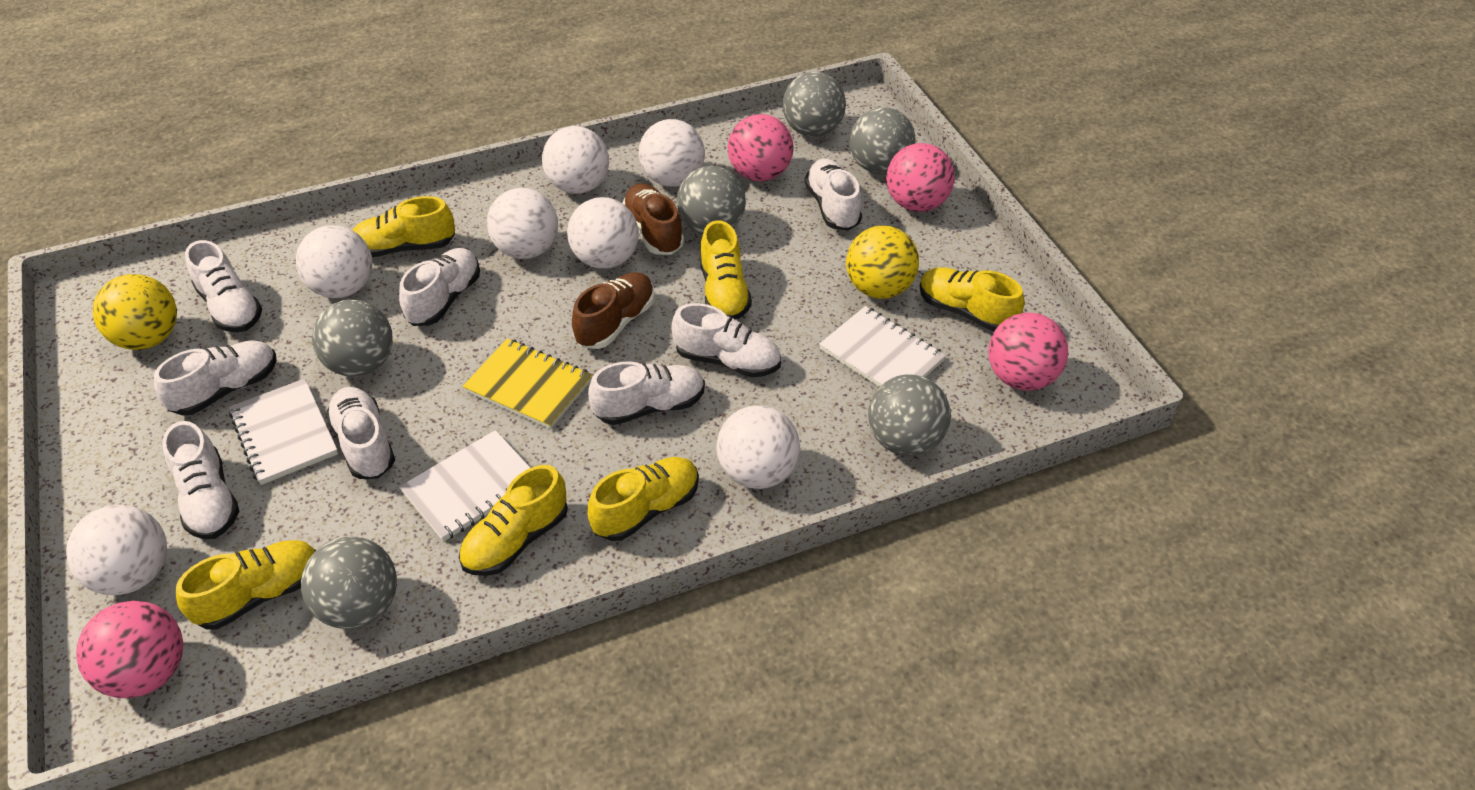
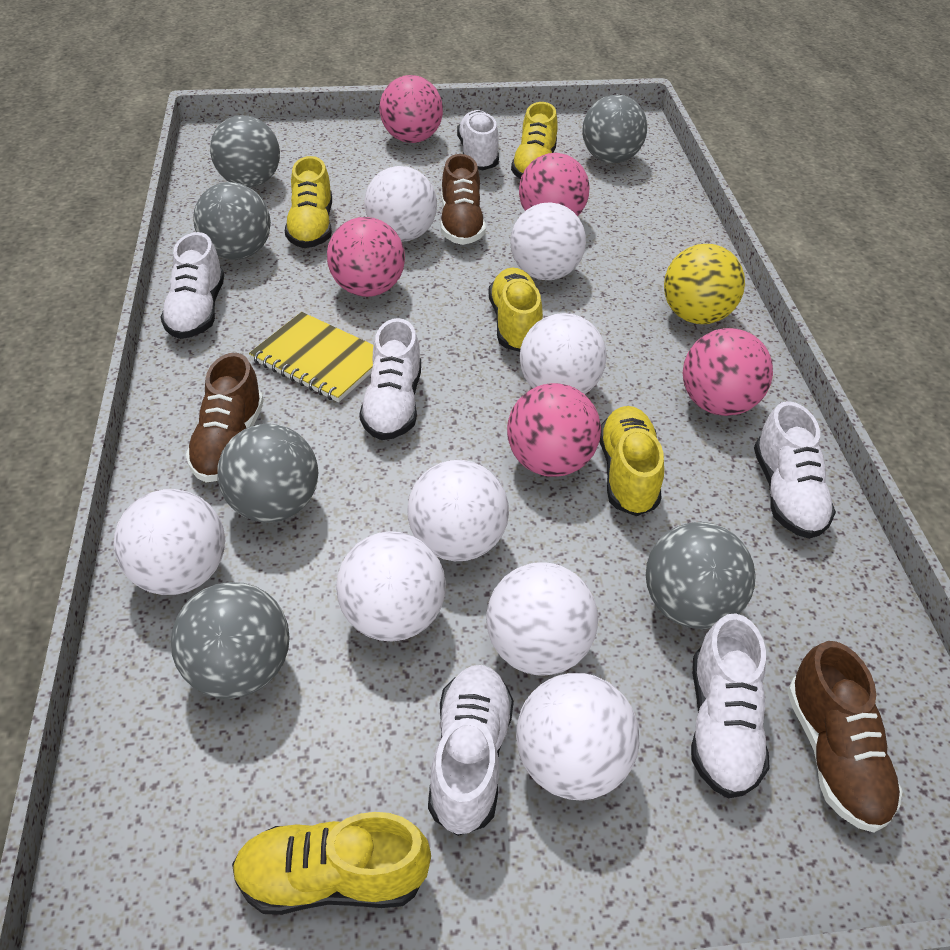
brown shoe: [572,272,655,349] [623,183,684,255] = 2 -> [186,353,264,482] [441,154,486,245] [787,641,903,833] = 3
pink ball: [76,601,183,698] [728,114,794,181] [886,143,955,212] [988,313,1068,391] = 4 -> [327,217,405,297] [380,75,443,143] [507,383,601,477] [519,153,590,216] [683,328,773,416] = 5
white ball: [66,505,167,595] [296,225,372,298] [487,188,558,259] [542,126,609,194] [567,197,638,269] [639,119,705,187] [716,405,800,489] = 7 -> [114,489,225,595] [336,531,446,641] [365,166,437,241] [408,460,509,561] [486,562,598,675] [510,202,586,280] [516,673,640,801] [520,313,607,394] = 8
white notebook: [229,378,338,485] [399,430,530,542] [819,306,946,387] = 3 -> none = 0
white shoe: [154,340,277,416] [162,421,239,539] [185,240,262,332] [326,387,395,479] [399,248,480,326] [588,361,705,425] [672,303,781,378] [805,159,862,230] = 8 -> [160,232,224,339] [359,318,421,440] [428,665,514,836] [457,110,499,170] [691,613,770,798] [754,401,836,539] = 6
yellow ball: [93,274,177,350] [846,226,919,299] = 2 -> [664,244,745,324] = 1
yellow shoe: [176,540,316,630] [353,196,455,257] [459,465,568,576] [587,457,699,541] [700,220,752,320] [920,267,1024,331] = 6 -> [232,812,431,915] [285,156,332,248] [489,268,543,352] [511,102,557,179] [600,406,664,516] = 5

